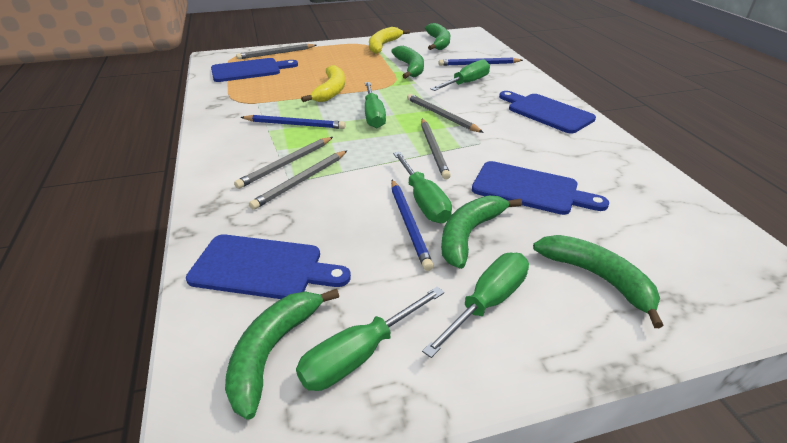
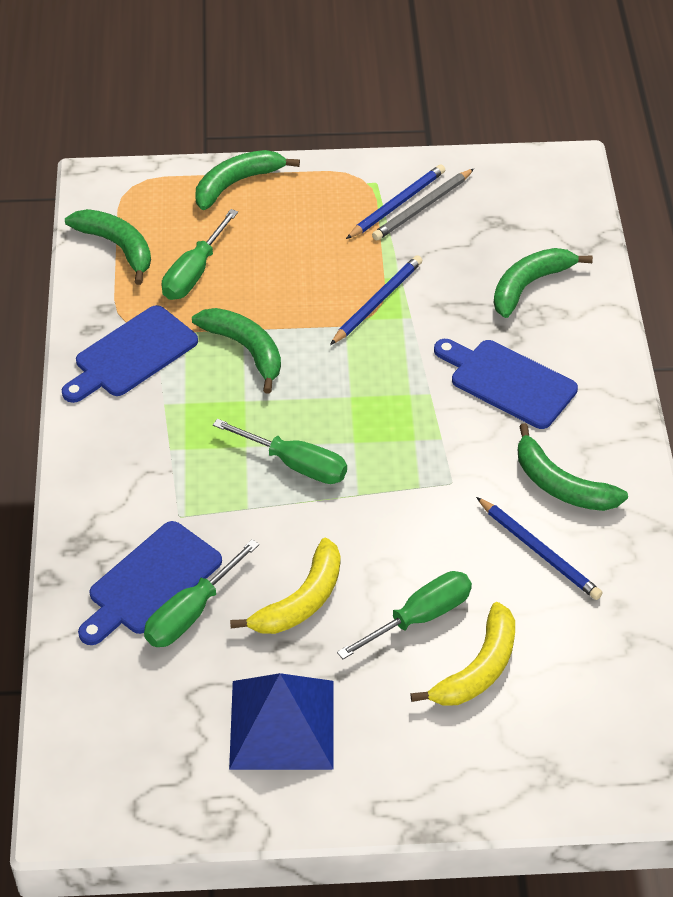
blue cutting board: [186,234,351,299] [211,58,298,82] [472,161,609,215] [499,91,596,134] = 4 -> [62,305,198,403] [78,521,222,645] [434,339,578,429] = 3
blue pyramid: none = 0 -> [229,673,334,770] = 1
green screwdriver: [296,287,444,391] [365,82,386,128] [393,152,452,223] [422,253,529,358] [431,59,490,91] = 5 -> [144,539,259,647] [162,209,238,300] [213,419,347,484] [337,571,472,659] = 4
grey pencil: [234,137,333,189] [236,44,316,59] [249,150,347,210] [407,94,484,133] [421,119,451,180] = 5 -> [372,169,474,241] = 1

